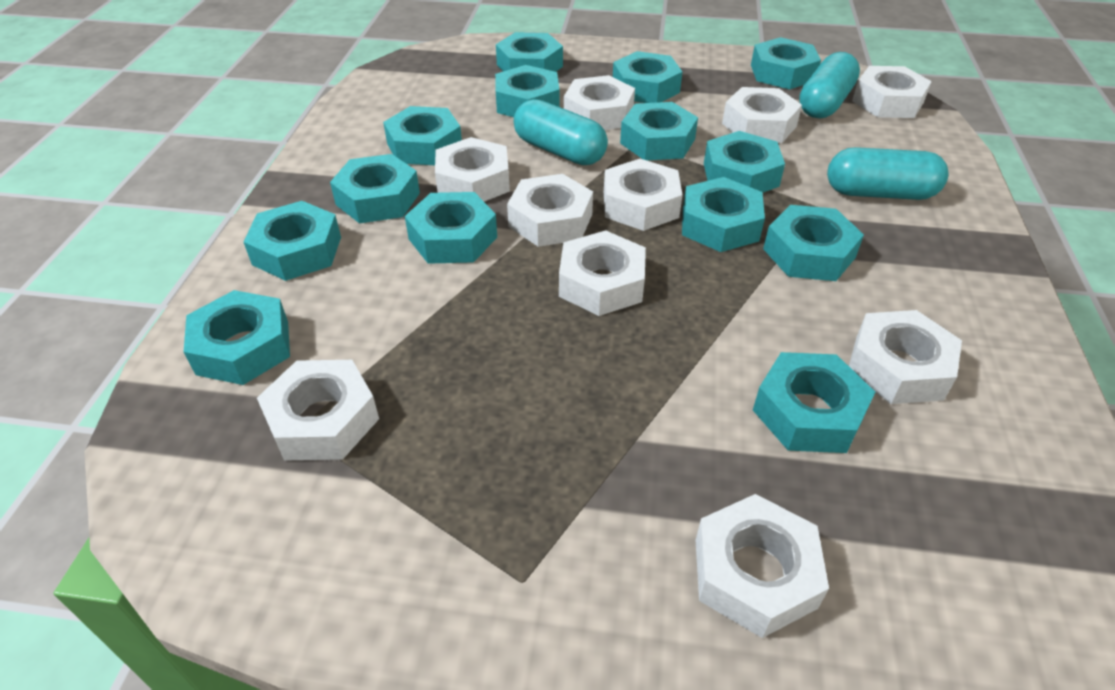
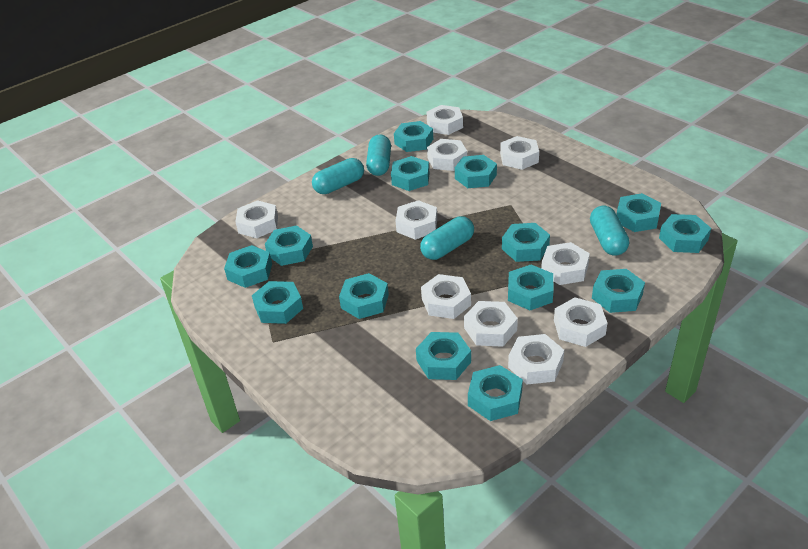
turquoise capsule: [514,99,608,165] [799,52,860,118] [827,147,948,200] = 3 -> [312,158,364,194] [366,134,391,176] [420,216,474,260] [590,206,629,256] = 4

